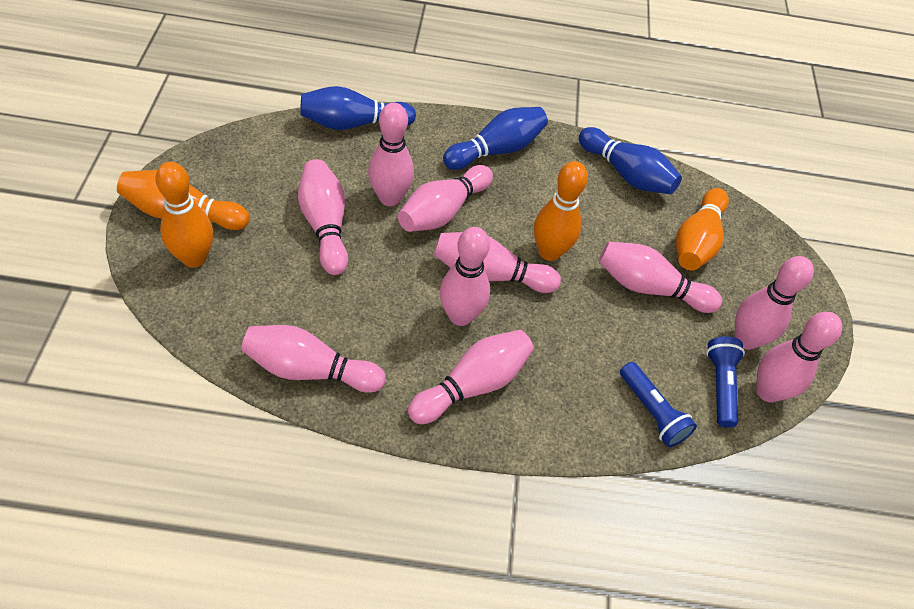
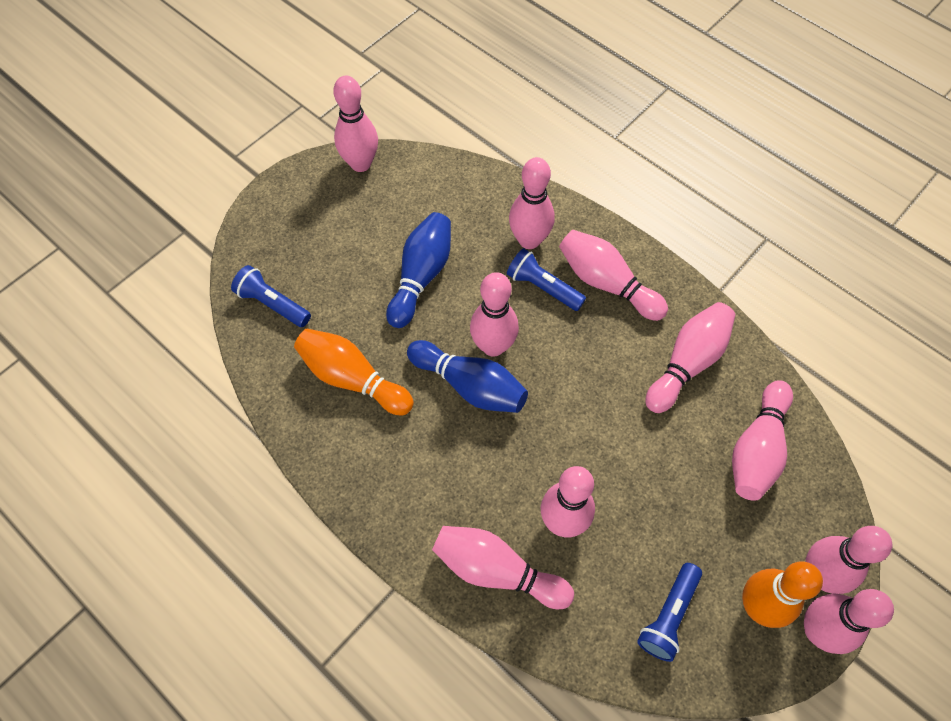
blue bowling pin: [300,86,416,130] [443,107,548,170] [579,127,682,194] = 3 -> [386,212,451,328] [407,340,528,413] = 2
blue flashlight: [620,362,697,447] [706,336,745,428] = 2 -> [231,265,311,327] [507,248,586,311] [637,563,702,662] = 3
orange bowling pin: [117,170,249,230] [155,162,213,268] [534,161,588,261] [676,188,729,271] = 4 -> [294,329,414,415] [742,561,823,628] = 2

